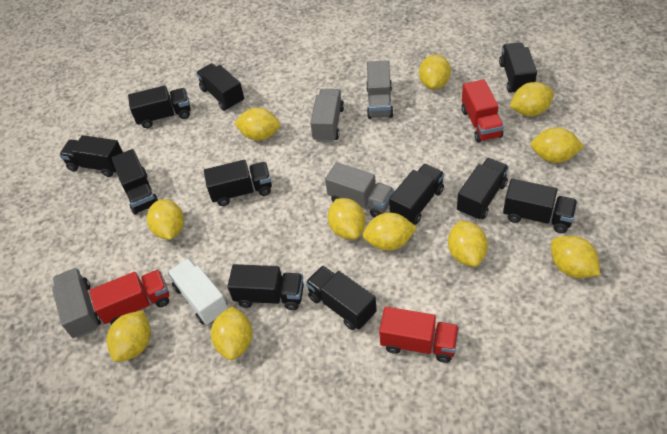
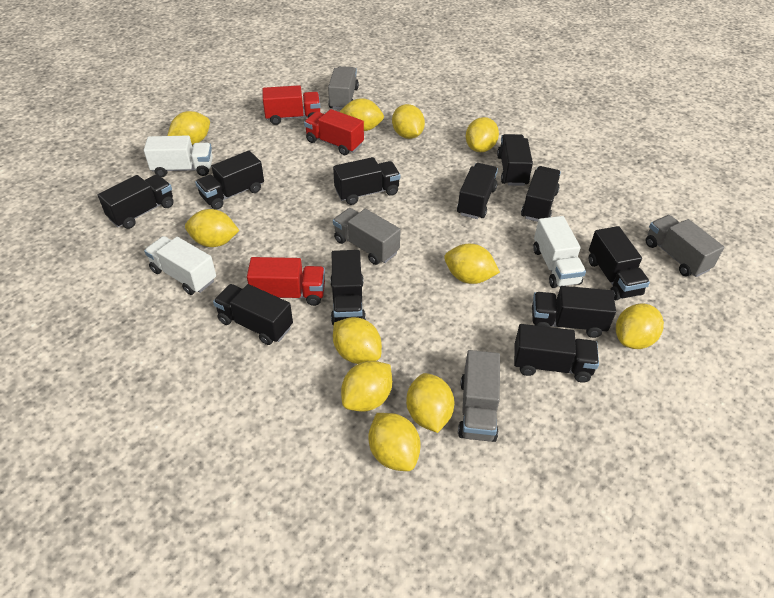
white truck: [168,258,228,325] = 1 -> [144,135,213,177] [144,236,216,295] [533,216,586,288] = 3

